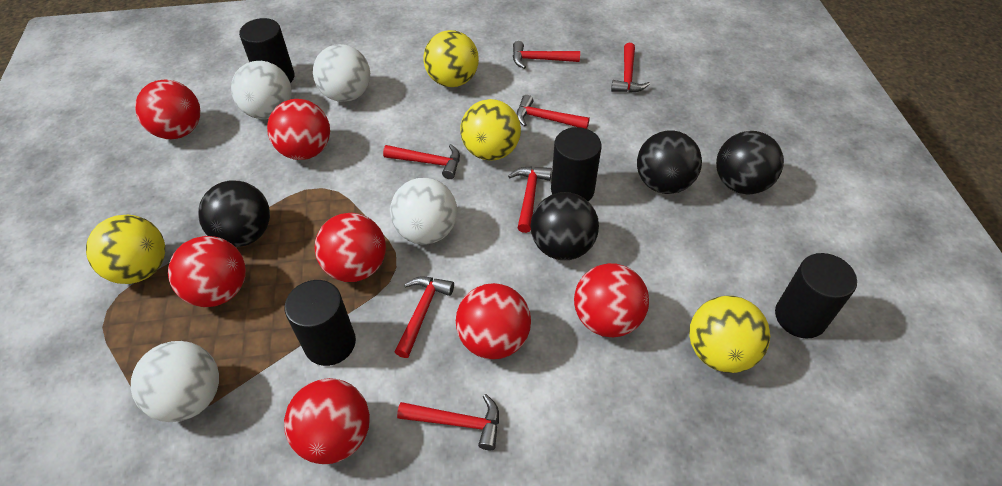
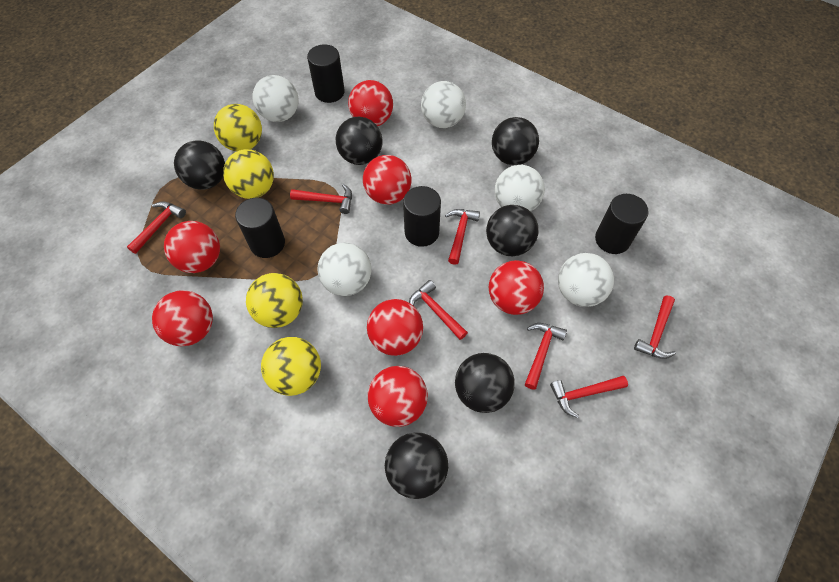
black ball: [198,181,270,247] [531,192,599,260] [637,130,702,194] [716,131,784,195] = 4 -> [174,140,225,190] [336,117,383,165] [385,432,448,499] [455,353,515,413] [486,205,538,256] [492,117,539,165] = 6
white ball: [131,341,219,422] [231,61,292,119] [313,44,370,102] [390,178,457,244] = 4 -> [253,75,298,122] [318,243,371,296] [421,81,466,128] [495,165,545,212] [558,253,614,307] = 5

